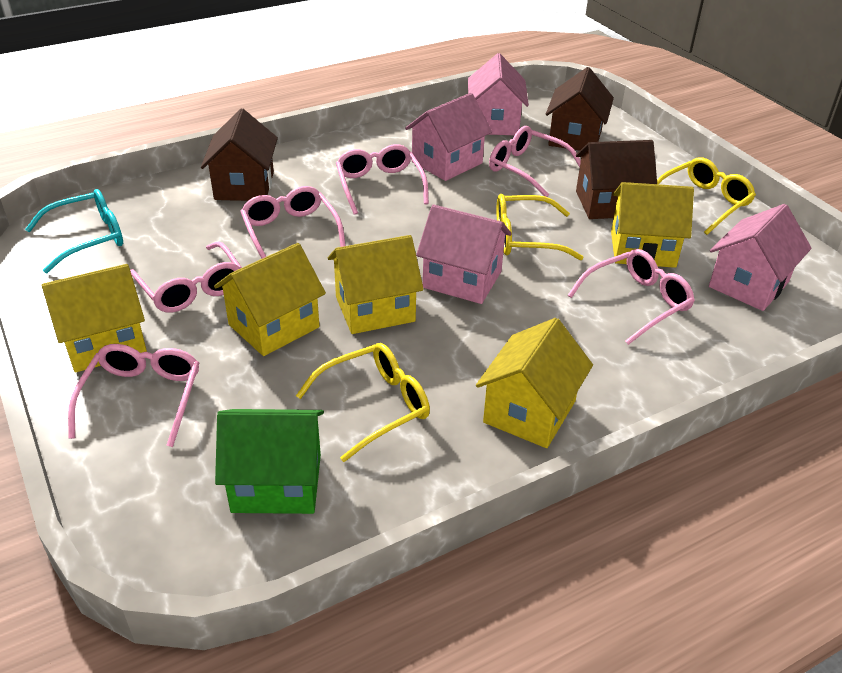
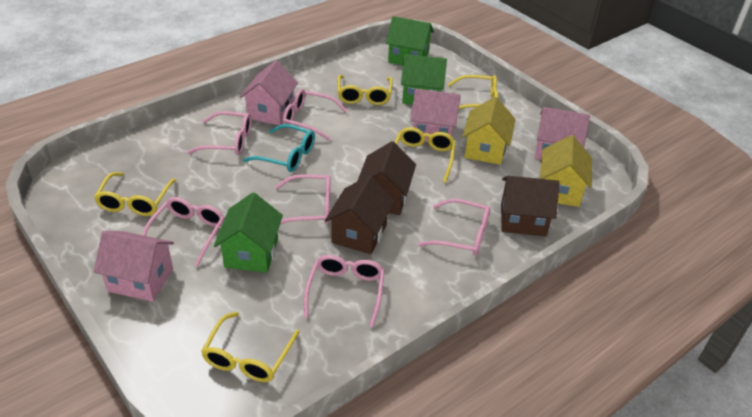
green house: [215,409,324,514] = 1 -> [214,193,283,273] [386,16,434,65] [401,54,447,105] = 3
yellow glasses: [296,343,430,462] [496,194,583,260] [657,158,756,235] = 3 -> [94,172,177,216] [201,312,299,382] [337,75,393,105] [395,127,456,183] [448,75,498,110] = 5
yellow house: [41,264,147,373] [214,243,326,356] [328,235,423,334] [476,318,593,448] [611,182,694,268] = 5 -> [462,97,516,165] [540,135,592,207] = 2

